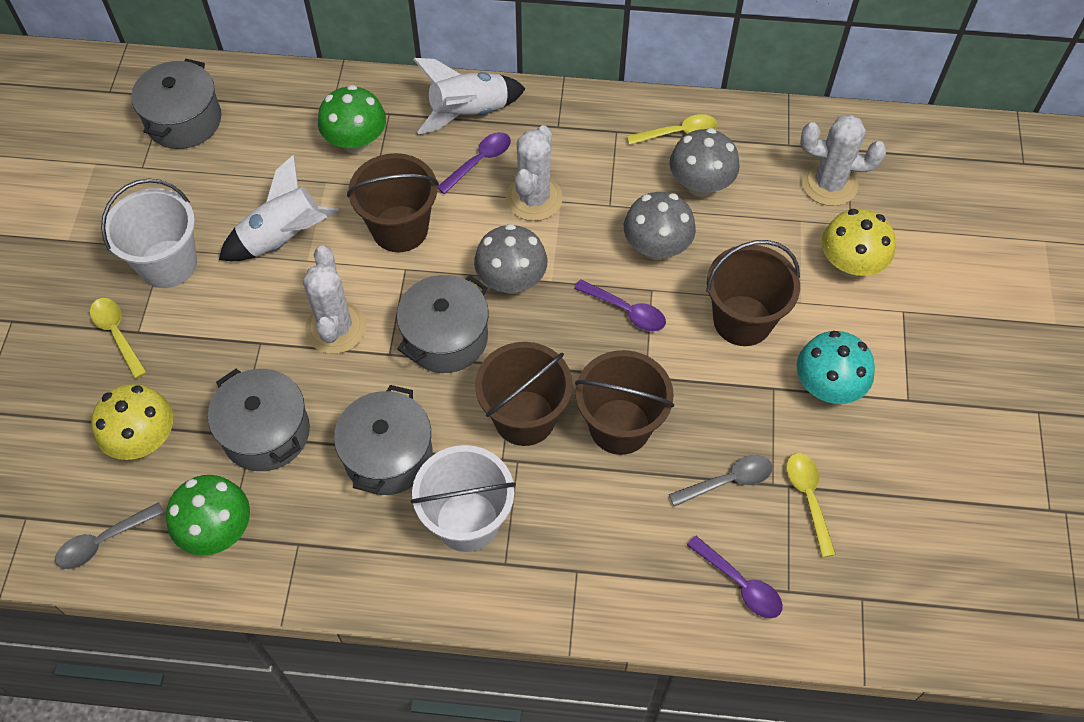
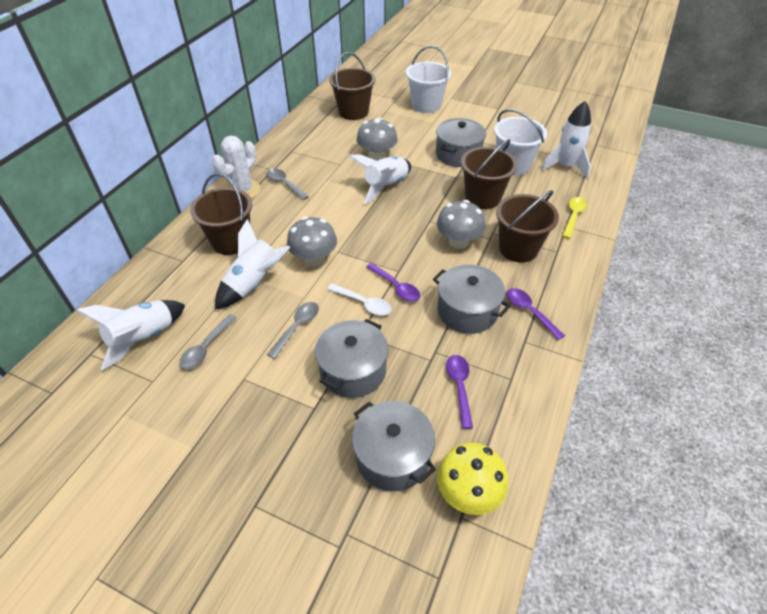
green mushroom: [166,475,250,556] [318,85,386,154] = 2 -> none = 0
grey spoon: [55,502,165,569] [669,455,773,507] = 2 -> [179,314,236,370] [267,168,309,200] [267,302,319,359] = 3
turquoise mushroom: [797,331,875,404] = 1 -> none = 0
white cactus: [303,246,366,354] [506,125,563,221] [800,114,886,206] = 3 -> [212,136,260,199] = 1
white rocket: [219,155,340,261] [413,58,526,135] = 2 -> [76,300,185,370] [215,219,290,309] [349,154,411,204] [541,101,591,179] = 4
white spoon: none = 0 -> [328,284,391,316] = 1
yellow mushroom: [91,384,173,460] [822,209,896,278] = 2 -> [437,443,508,515] = 1
yellow spoon: [90,298,147,379] [627,114,718,145] [786,453,836,557] = 3 -> [562,197,587,239] = 1

